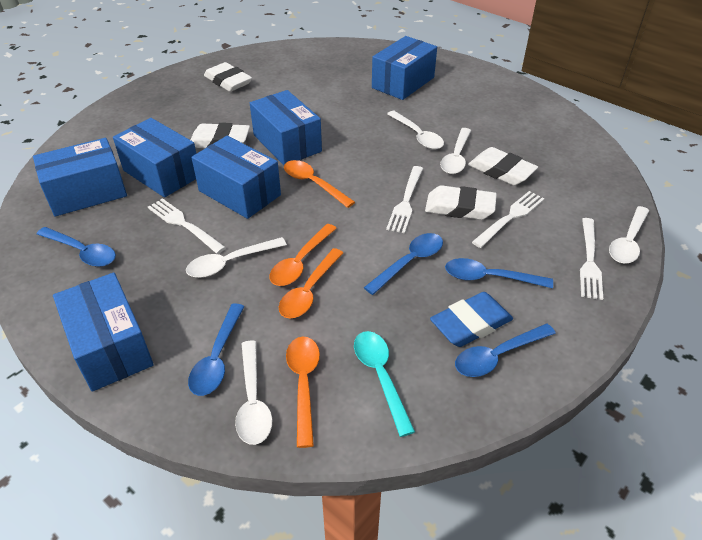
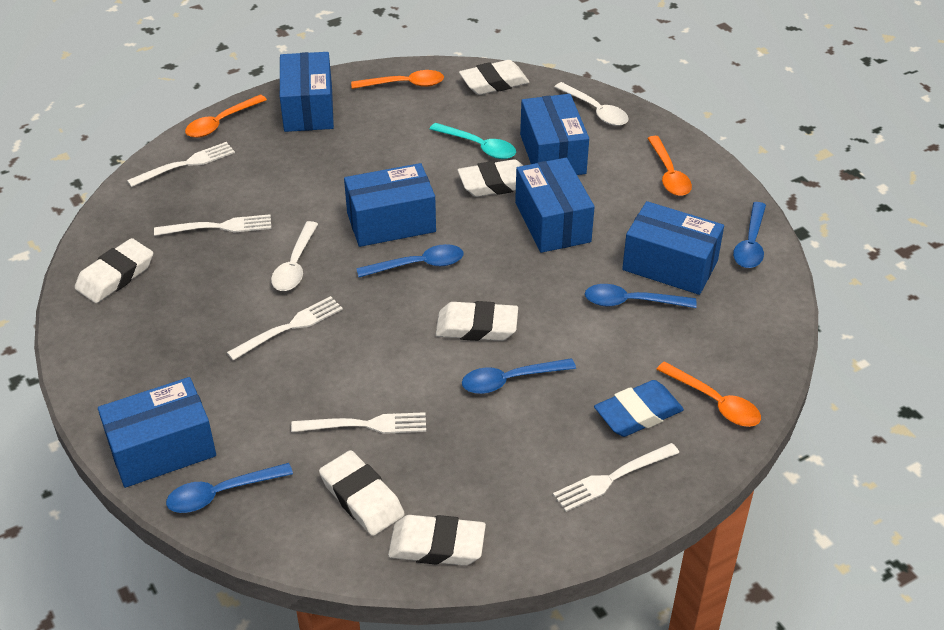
white eraser: [190,123,250,148] [204,62,252,92] [425,185,497,220] [468,147,538,185] = 4 -> [74,238,153,303] [319,450,405,536] [388,515,486,566] [436,301,518,341] [458,159,523,197] [459,60,529,95] = 6
white fork: [148,198,226,254] [386,166,423,233] [472,191,545,248] [580,218,603,300] = 4 -> [127,142,235,187] [154,214,271,236] [226,296,343,360] [291,412,426,434] [553,443,679,512] = 5
white spoon: [186,237,287,278] [235,341,272,445] [387,111,444,149] [440,128,471,174] [609,206,649,264] = 5 -> [271,221,318,291] [555,82,629,126] = 2

